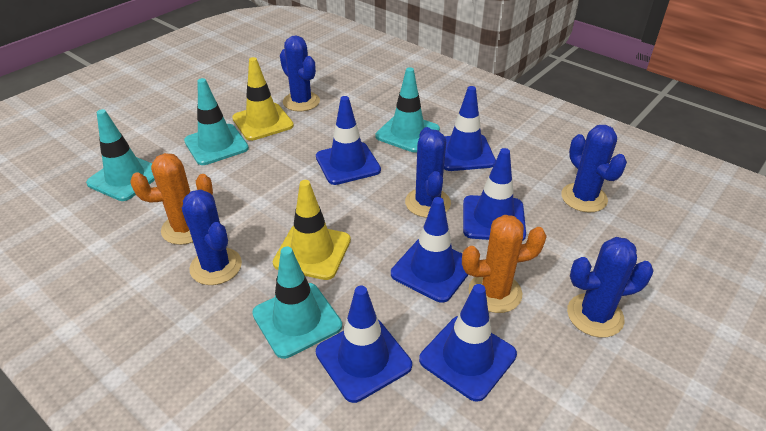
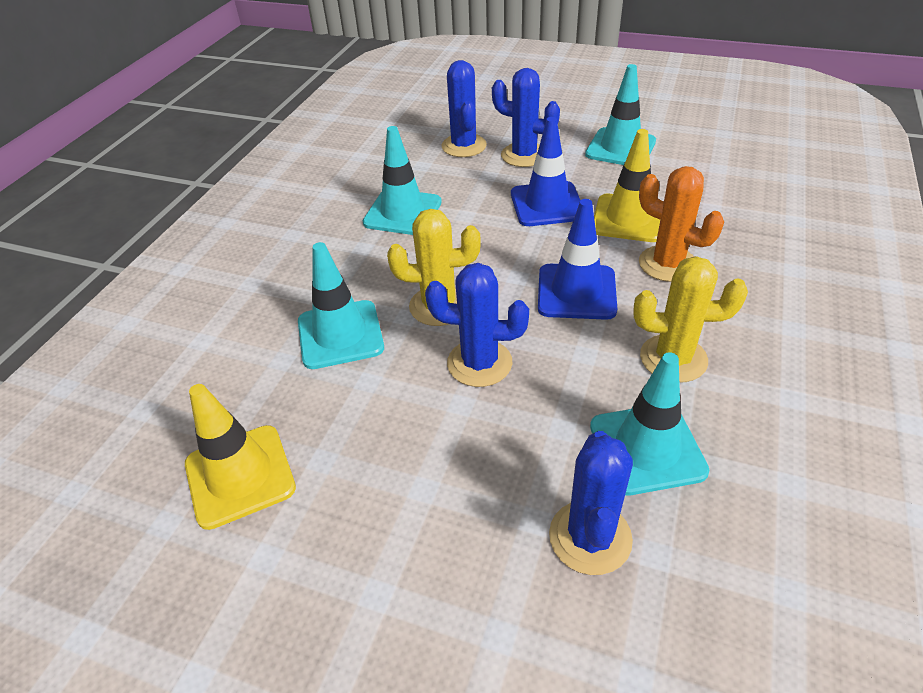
blue cactus: [182,189,242,285] [280,35,320,111] [405,127,451,218] [561,125,627,212] [567,237,654,337] = 5 -> [425,263,529,387] [442,60,487,157] [492,68,560,167] [549,431,633,575] = 4
blue traffic cone: [316,96,381,185] [316,286,412,403] [391,197,468,303] [419,284,517,402] [444,86,496,171] [463,148,526,241] = 6 -> [511,117,581,226] [538,199,617,320] = 2
orange cactus: [130,153,213,245] [462,215,547,313] = 2 -> [639,166,724,282] = 1
yellow cactus: none = 0 -> [387,209,481,326] [633,256,748,383] = 2

